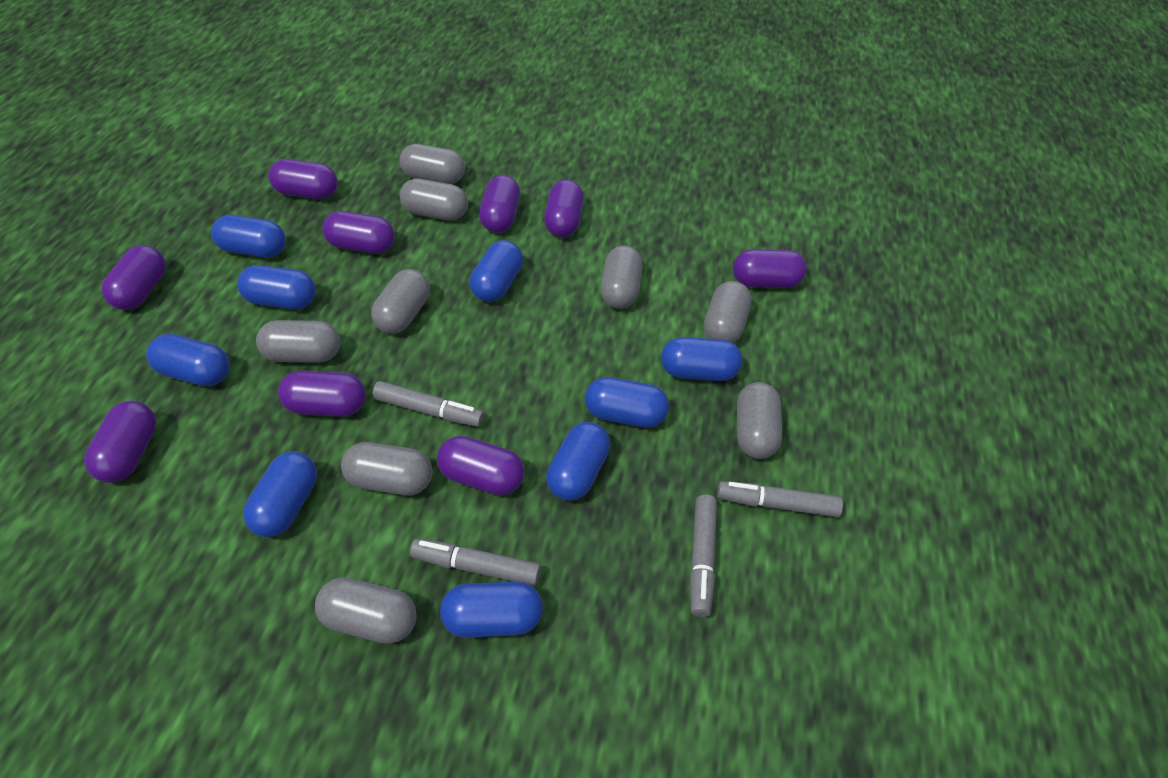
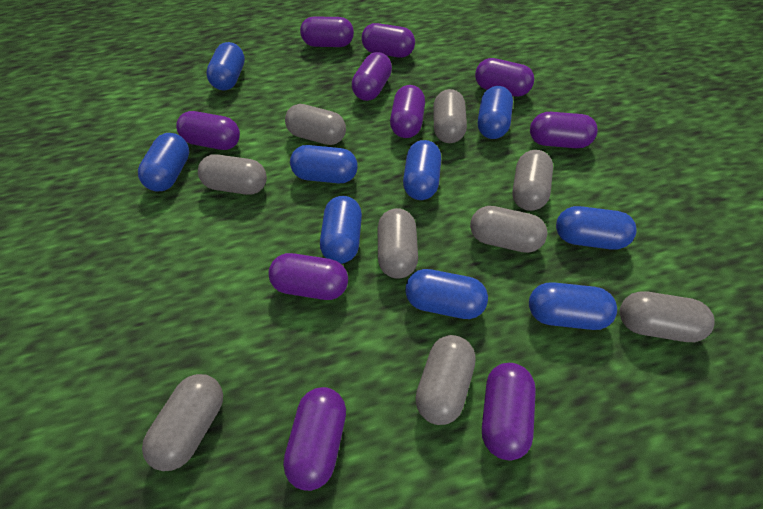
grey marker: [372,381,484,427] [410,539,541,586] [690,495,717,617] [717,481,843,517] = 4 -> none = 0
purple capsule: [84,401,156,483] [102,245,166,310] [269,159,338,199] [278,370,366,417] [322,211,395,254] [437,436,524,495] [479,175,520,233] [544,180,584,237] [733,249,807,288] = 9 -> [176,111,240,150] [268,253,348,300] [283,387,346,491] [300,16,354,47] [352,52,392,101] [361,23,415,58] [390,85,425,138] [475,58,534,97] [482,363,536,461] [530,112,598,148] = 10

